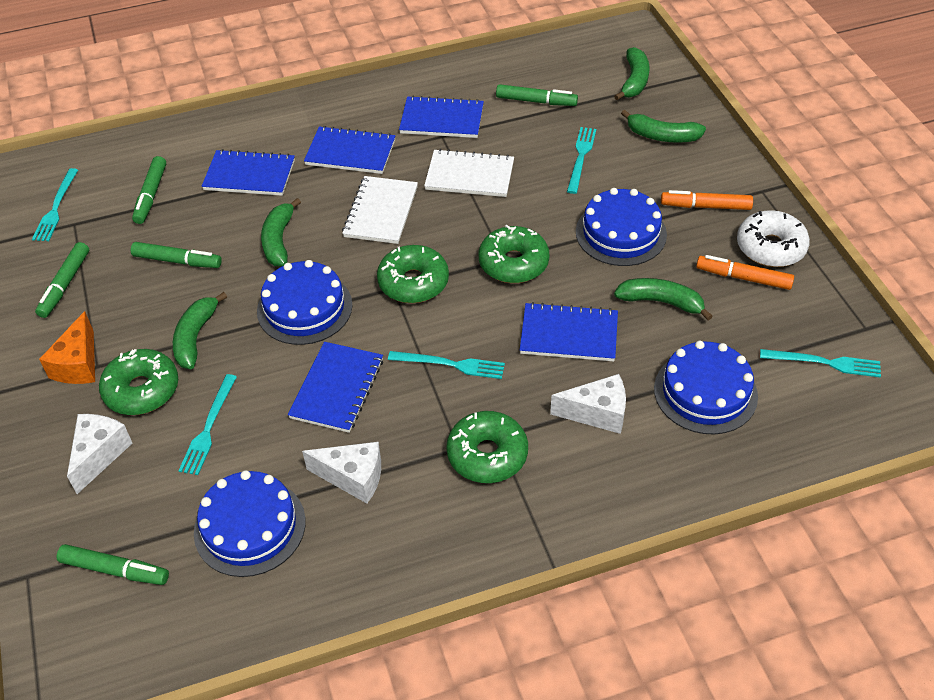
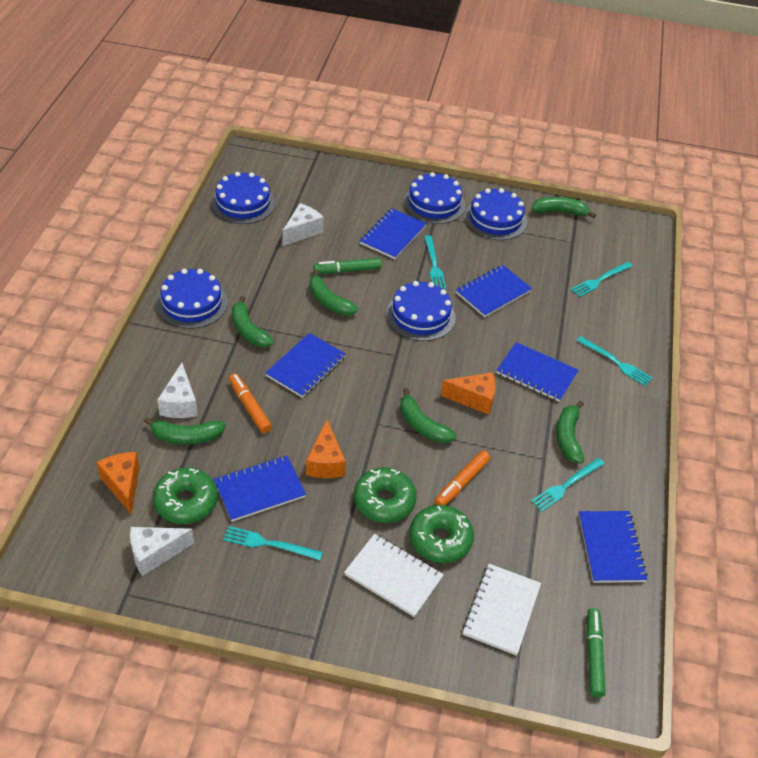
blue cake: [194,470,306,577] [257,260,353,345] [576,188,667,266] [654,341,758,434] = 4 -> [156,269,228,329] [211,172,275,224] [386,281,456,341] [403,172,466,224] [464,188,527,240] = 5
blue notebook: [202,149,295,196] [288,342,383,433] [304,126,395,174] [399,96,484,138] [520,302,618,362] = 5 -> [214,456,306,522] [265,333,346,398] [360,208,427,259] [456,265,532,317] [496,342,578,402] [578,511,648,583] = 6
green banana: [173,292,227,369] [261,198,301,266] [614,47,649,100] [614,278,713,320] [621,110,706,143] = 5 -> [144,417,226,444] [232,296,274,347] [309,270,358,316] [400,388,457,443] [532,197,596,218] [557,401,584,464] = 6
green donut: [99,349,178,415] [377,245,449,303] [446,411,528,483] [479,225,550,283] = 4 -> [153,468,218,524] [354,467,417,523] [409,505,474,563] = 3
green marker: [35,242,89,318] [57,544,169,585] [131,242,222,268] [132,156,166,224] [496,84,578,106] = 5 -> [313,258,382,274] [587,608,606,698] = 2
orange cheese: [39,311,95,384] = 1 -> [96,452,140,515] [306,420,346,478] [440,372,496,415] = 3
white donut: [737,210,810,267] = 1 -> none = 0

